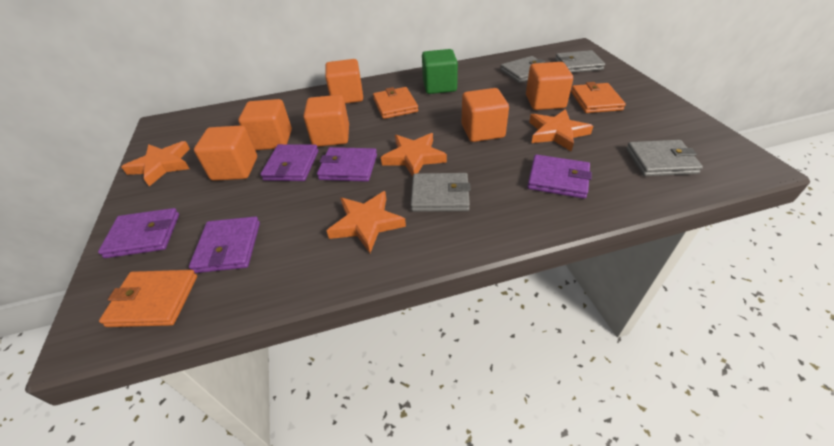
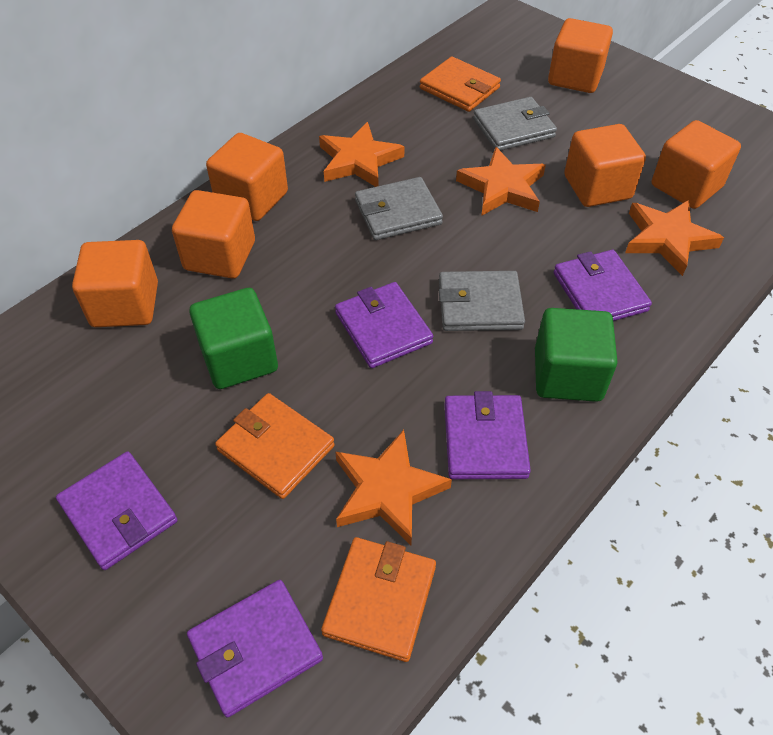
green cube: [422,49,458,94] = 1 -> [189,288,278,389] [535,308,618,402] = 2
grey wallet: [411,173,471,212] [500,56,546,83] [555,50,605,73] [626,140,703,176] = 4 -> [355,177,443,240] [439,271,525,331] [473,97,557,151] = 3

